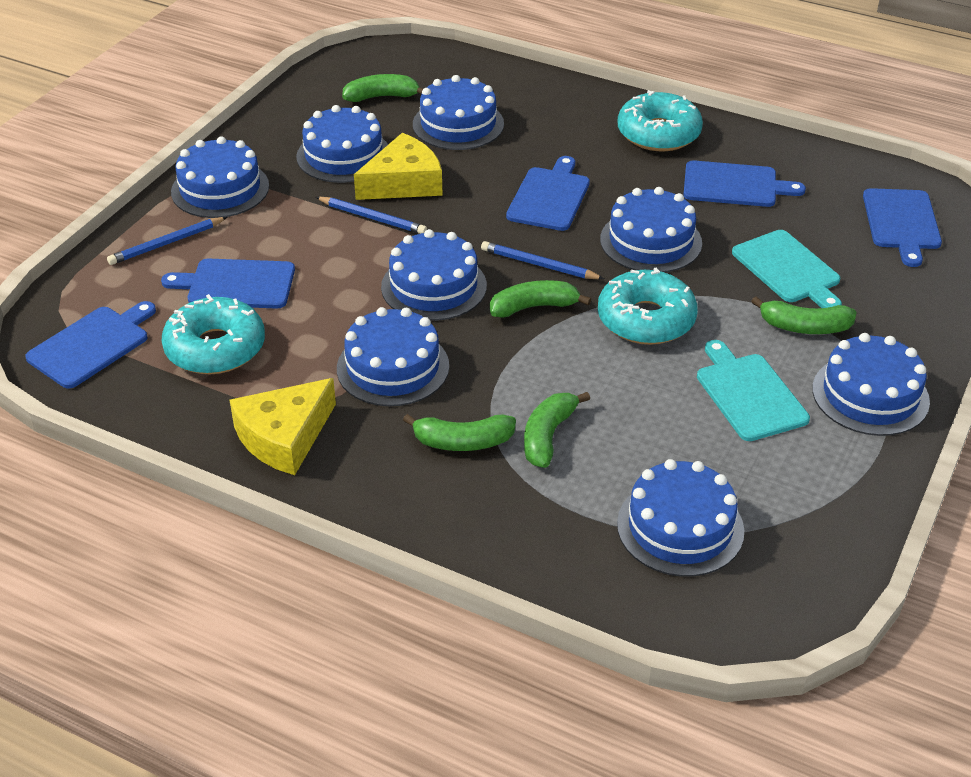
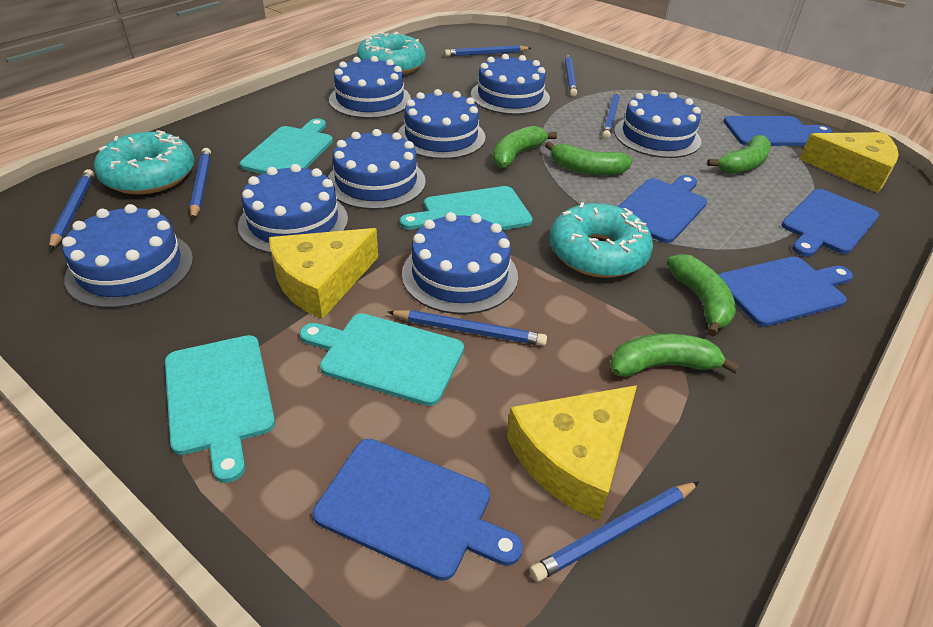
blue pencil: [107,217,227,265] [316,197,427,234] [481,241,604,279] = 3 -> [49,169,94,250] [190,148,211,220] [388,310,547,346] [444,45,531,57] [530,482,699,582] [565,55,577,96] [602,91,620,139] = 7
turquoise cutting board: [697,340,810,441] [732,230,842,308] = 2 -> [165,335,275,483] [240,118,333,174] [300,313,464,406] [400,186,533,230] = 4
yellow cheese: [230,378,336,475] [354,133,443,200] = 2 -> [269,228,378,319] [506,385,637,521] [799,132,899,193] = 3

